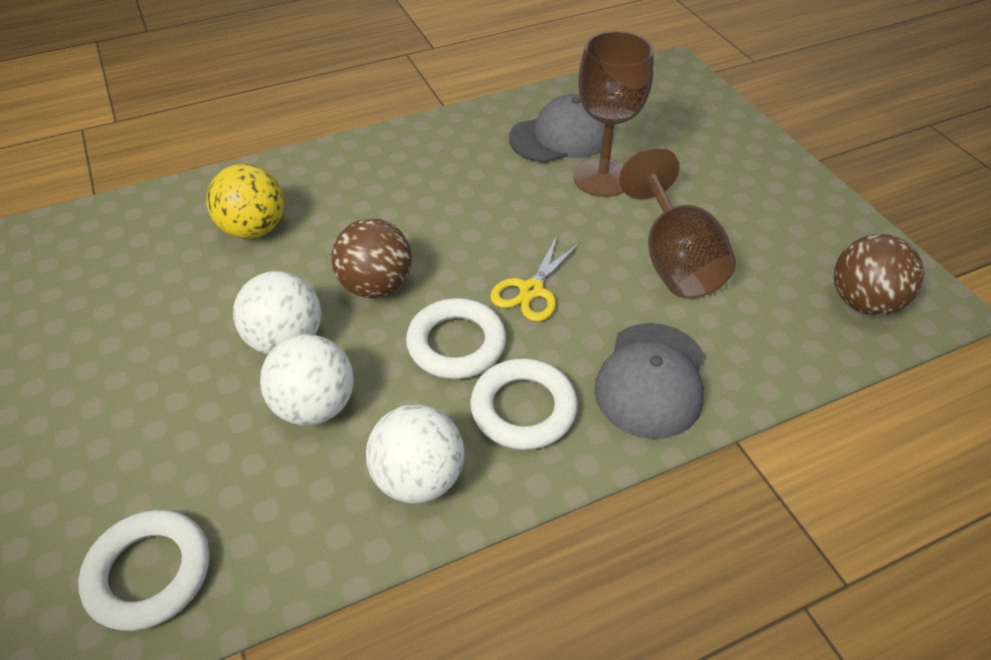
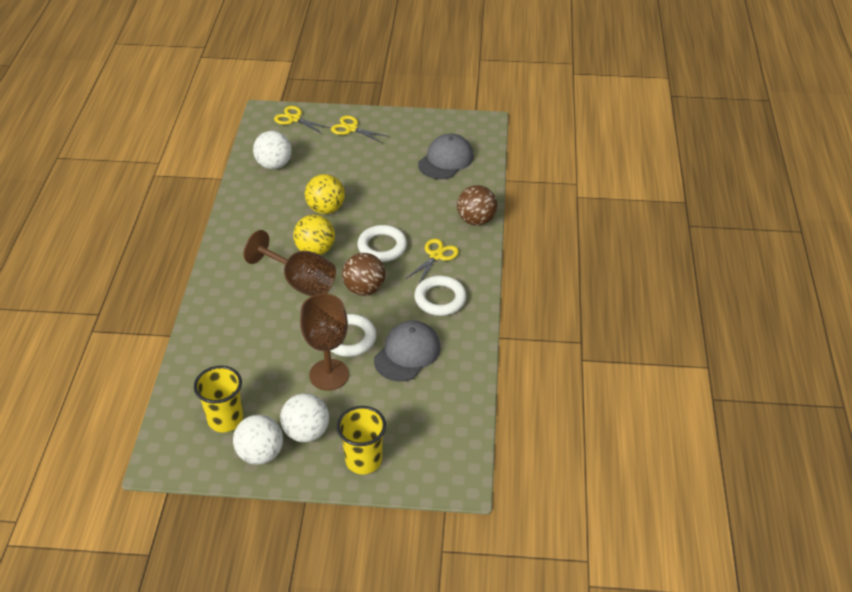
yellow ball: [206,164,284,239] = 1 -> [293,215,335,255] [305,174,345,214] = 2
yellow cup: none = 0 -> [194,366,243,433] [337,406,386,475] = 2
yellow scissors: [490,236,581,322] = 1 -> [274,106,330,134] [331,116,389,143] [406,239,459,285] = 3

